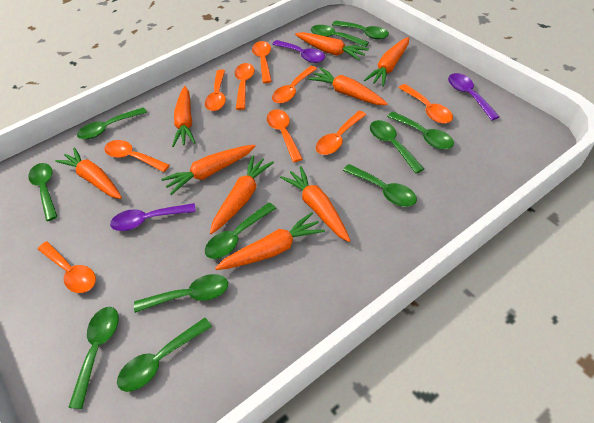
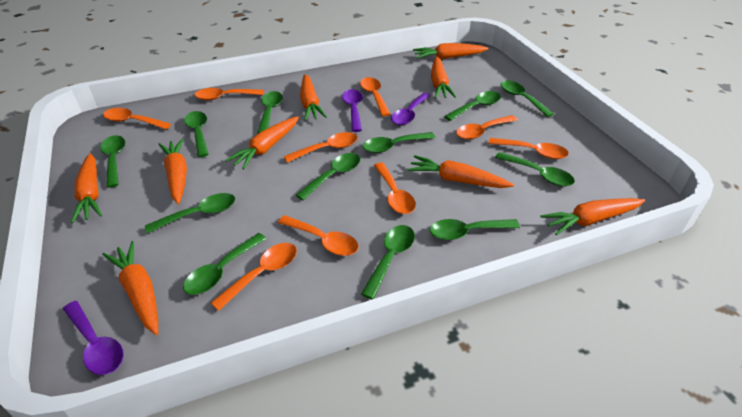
green spoon: [28,163,58,221] [68,307,119,409] [77,107,147,139] [117,318,212,392] [134,274,228,313] [205,203,276,259] [311,25,369,47] [332,21,389,39] [343,164,417,207] [370,120,424,173] [387,112,454,150] = 11 -> [100,135,126,188] [145,193,235,234] [183,233,267,295] [184,111,209,157] [257,91,283,134] [296,153,360,200] [361,225,415,299] [363,132,435,153] [430,219,520,240] [444,91,501,121] [495,152,575,187] [501,80,554,117] = 12

